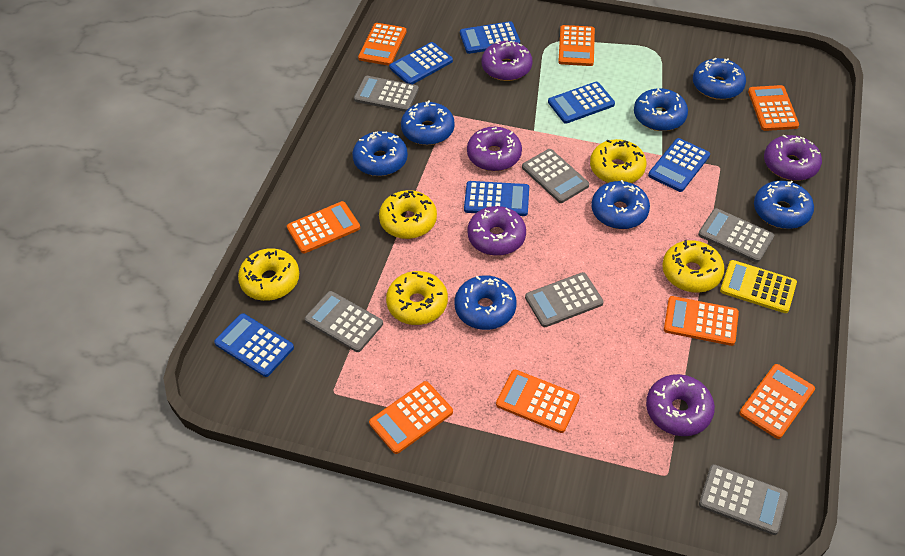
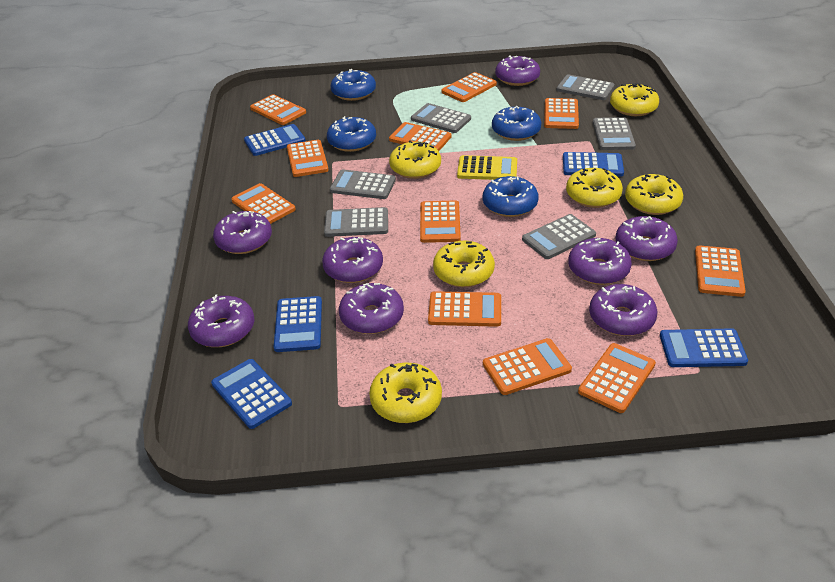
blue calculator: [214,313,294,377] [389,42,453,84] [460,21,520,54] [464,181,529,216] [548,82,615,124] [648,138,710,192] = 6 -> [211,359,292,429] [244,124,306,156] [274,296,322,352] [563,152,624,177] [660,328,748,367] = 5
blue donut: [352,131,408,176] [401,100,455,145] [455,275,517,330] [591,180,650,229] [634,88,688,131] [693,58,746,100] [754,180,814,229] = 7 -> [327,116,376,152] [331,69,376,101] [483,176,539,217] [492,106,541,141] = 4
orange calculator: [287,201,360,254] [358,23,406,66] [369,381,453,454] [496,370,580,433] [558,25,595,66] [664,296,739,346] [739,364,815,439] [748,85,799,131] = 8 -> [231,183,296,224] [250,94,306,125] [287,140,329,177] [389,122,452,151] [420,200,461,243] [428,291,501,327] [441,72,497,102] [483,338,572,395] [544,98,579,129] [578,343,656,413] [695,245,746,297] = 11
purple donut: [467,127,522,171] [467,206,526,256] [482,41,533,81] [646,374,715,436] [764,135,822,181] = 5 -> [188,295,254,347] [213,211,272,254] [322,237,383,283] [339,283,404,334] [495,55,540,86] [568,238,632,285] [589,284,657,336] [616,216,678,261] = 8
yellow donut: [238,248,299,301] [379,190,437,239] [386,271,448,325] [590,139,646,183] [662,240,725,293] = 5 -> [369,363,442,423] [389,141,441,179] [433,241,495,287] [566,168,623,208] [610,83,659,116] [625,174,683,215] = 6

